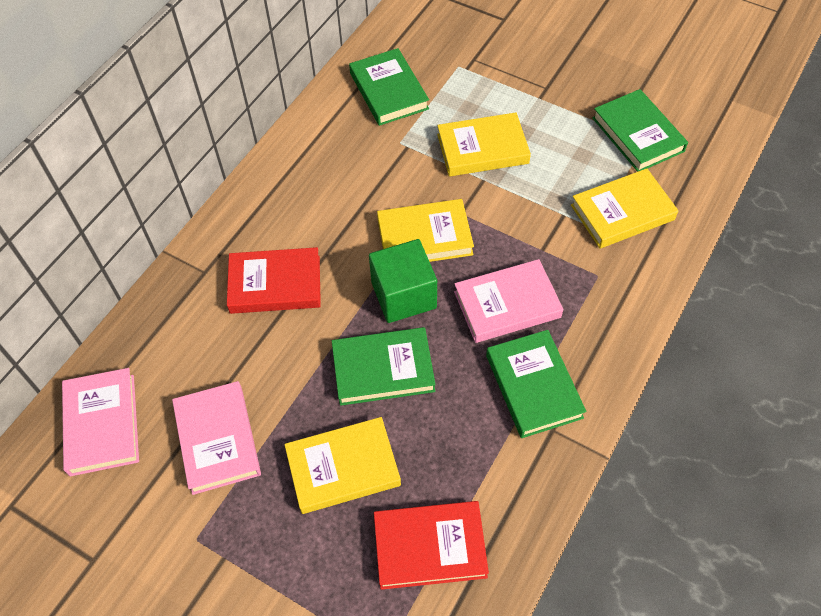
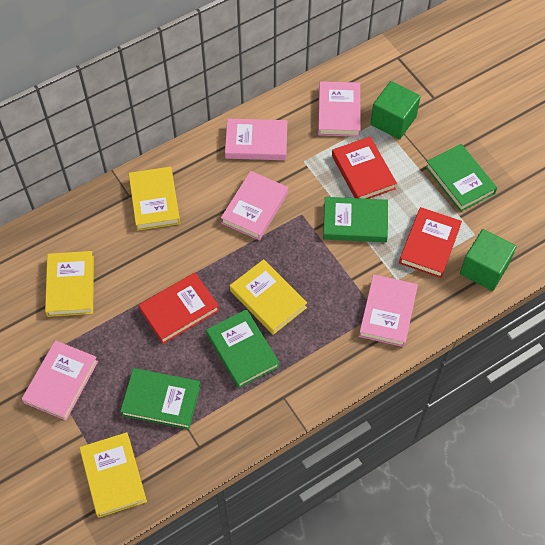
green cube: [369,239,437,323] = 1 -> [370,81,421,140] [460,229,517,291] = 2
pink book: [62,368,139,476] [172,381,261,495] [454,259,563,343] = 3 -> [22,340,98,420] [221,171,288,240] [225,119,287,160] [318,81,360,137] [359,274,418,347] = 5
red book: [227,247,321,314] [374,501,489,590] = 2 -> [139,273,219,344] [332,137,397,199] [399,207,462,278] = 3

